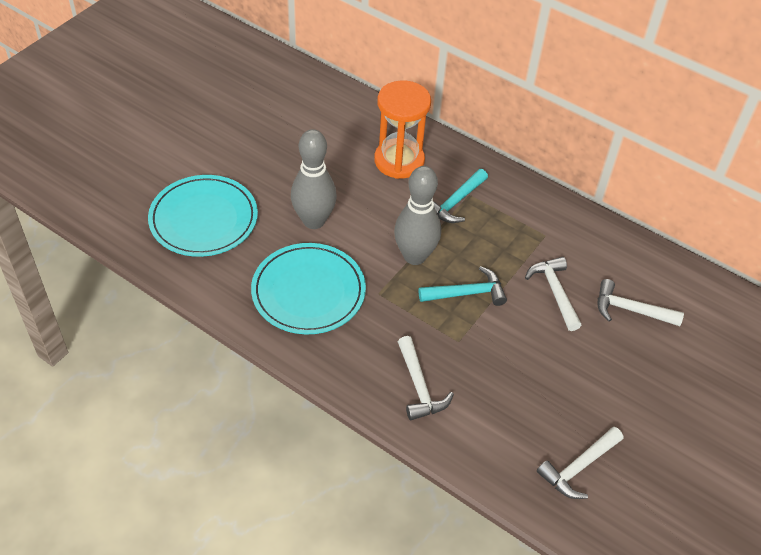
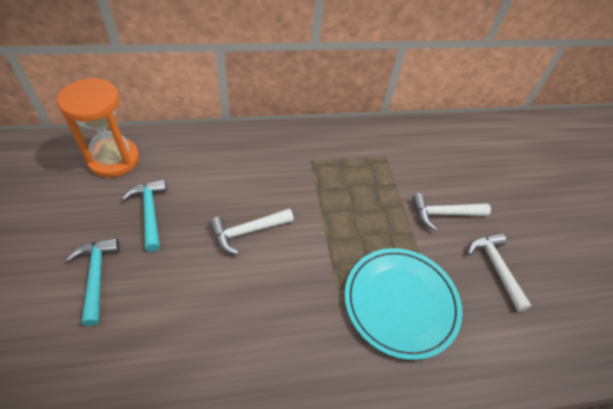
grey bowling pin: [291,129,337,229] [394,166,441,265] = 2 -> none = 0
turquoise plate: [148,175,258,257] [251,243,366,335] = 2 -> [345,248,462,360] = 1
white hammer: [398,336,454,420] [525,257,582,331] [537,427,623,499] [598,279,684,326] = 4 -> [209,209,294,255] [412,193,491,231] [468,233,532,312] = 3

